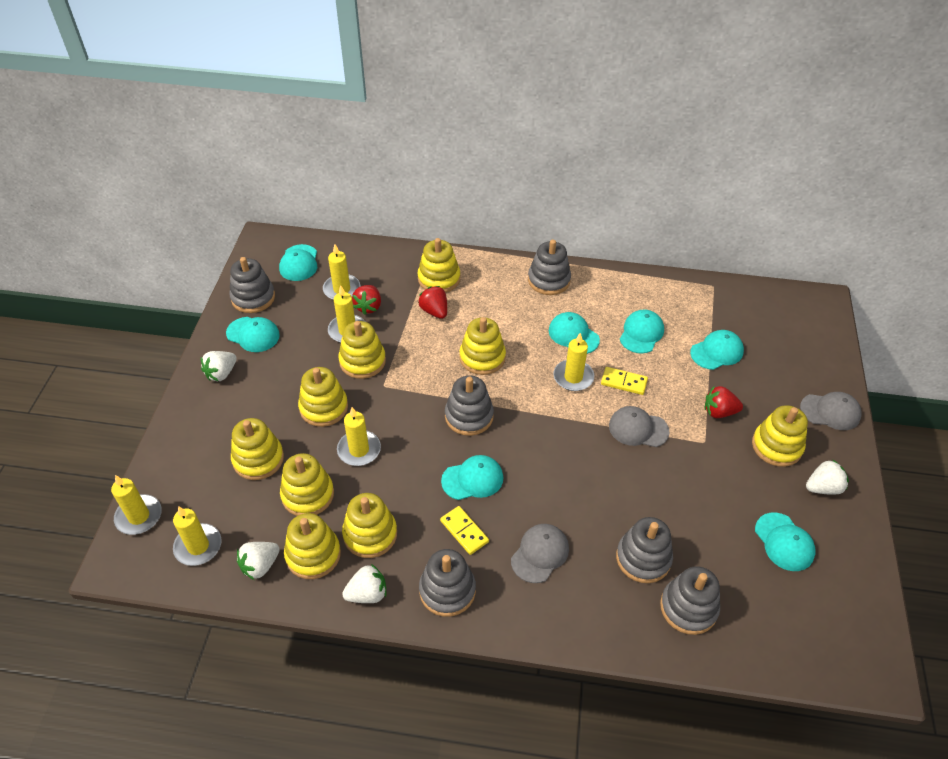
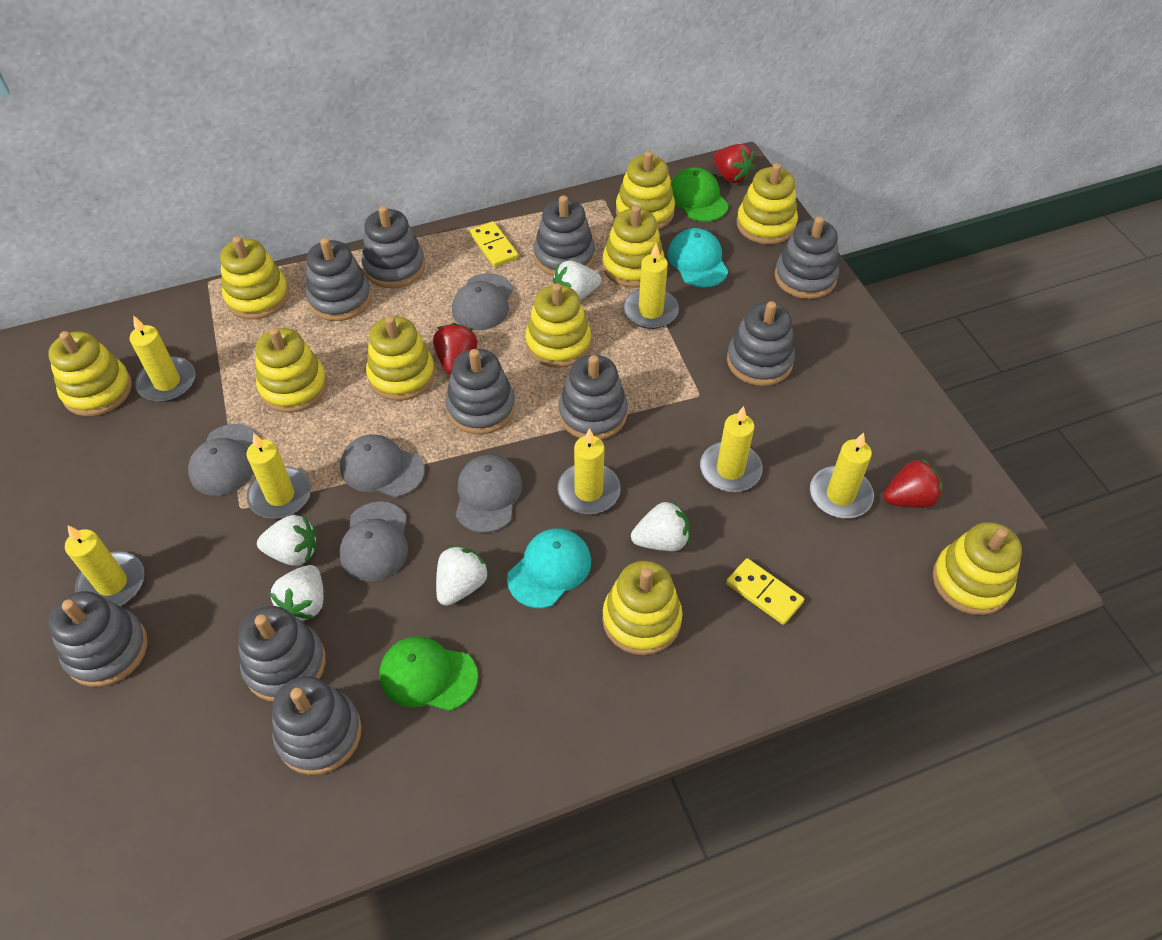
green cap: none = 0 -> [379,636,478,711] [671,167,729,222] = 2
grey cap: [511,524,569,583] [609,406,669,447] [800,392,862,430] = 3 -> [188,424,259,496] [340,435,425,498] [340,501,408,582] [452,273,513,330] [456,455,522,533] = 5
grey stacking toy: [229,257,275,313] [419,549,476,617] [445,376,494,436] [528,240,571,295] [616,517,673,583] [660,566,720,635] = 6 -> [48,591,147,687] [238,606,326,702] [272,676,362,775] [306,238,372,321] [362,206,425,288] [446,349,515,435] [534,195,595,276] [558,355,628,440] [727,301,795,386] [775,216,839,299] = 10
turquoise cap: [226,317,280,352] [279,244,317,281] [441,455,504,500] [549,312,600,354] [620,309,664,353] [690,330,744,370] [755,513,815,571] = 7 -> [507,528,591,608] [667,228,728,288] = 2
white strawberry: [201,351,237,381] [237,542,280,580] [342,564,386,603] [806,459,849,495] = 4 -> [257,515,317,566] [270,565,324,621] [436,545,489,606] [553,260,601,300] [631,500,690,551] = 5
yellow candle: [111,475,162,535] [173,506,222,566] [323,244,360,300] [328,285,365,343] [337,407,381,466] [553,333,594,391] = 6 -> [65,525,144,606] [130,315,195,402] [247,433,311,519] [557,428,621,514] [623,243,679,329] [700,406,763,492] [810,432,874,518] = 7
yellow stacking toy: [231,418,284,480] [280,453,334,516] [284,513,341,579] [298,367,348,427] [338,321,386,379] [342,493,397,558] [417,238,460,293] [459,317,506,375] [752,405,808,467] = 9 -> [48,331,132,416] [220,236,289,319] [255,328,327,413] [366,316,435,401] [525,283,591,368] [602,205,664,288] [602,561,683,655] [616,151,675,230] [736,163,798,244] [933,522,1022,615] = 10

